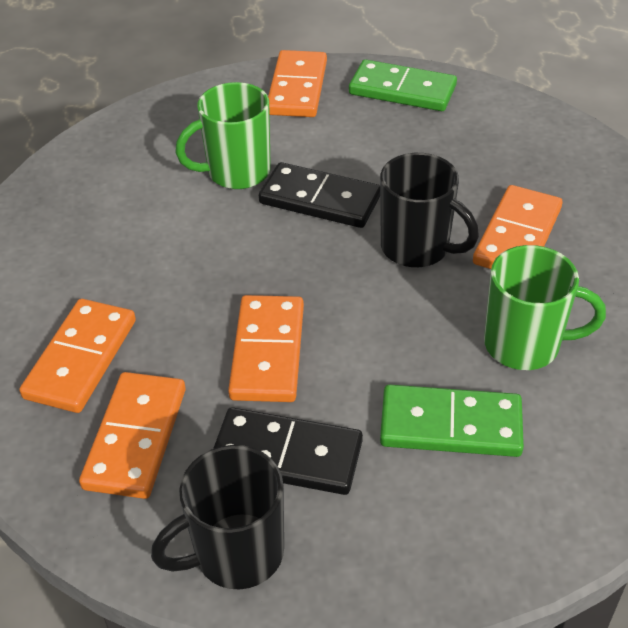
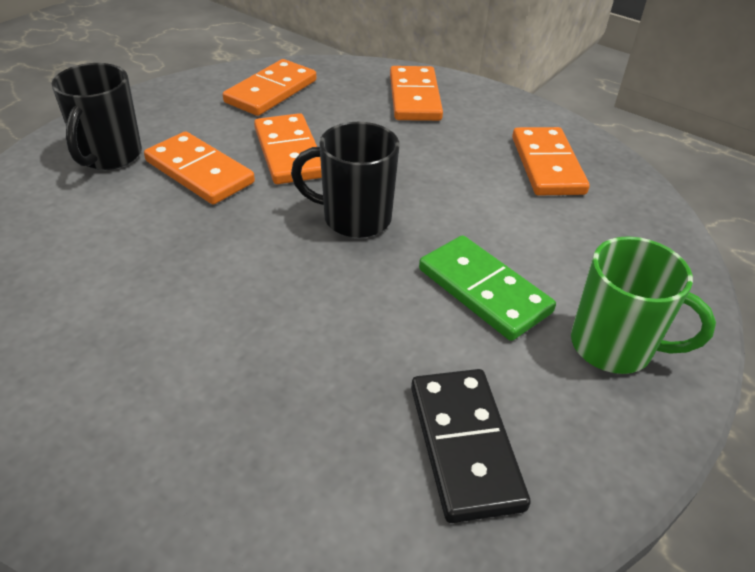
black domino: [213,407,363,495] [259,162,380,228] = 2 -> [411,369,531,523] = 1
green domino: [349,59,457,111] [380,384,524,457] = 2 -> [419,235,556,341] = 1
green mug: [175,82,271,189] [484,245,606,370] = 2 -> [571,236,716,374] = 1

